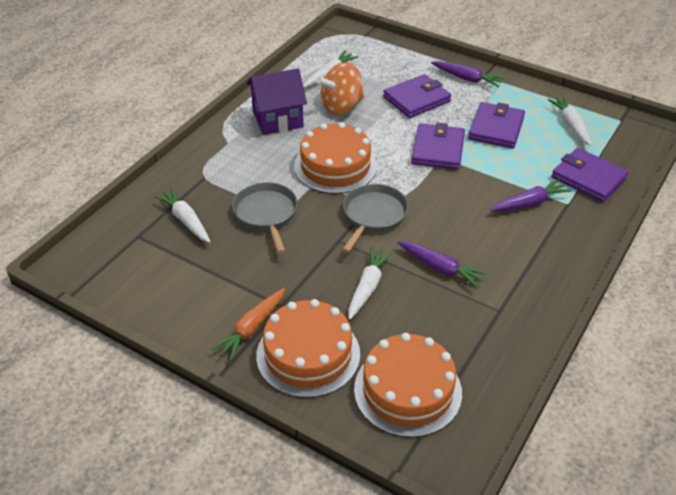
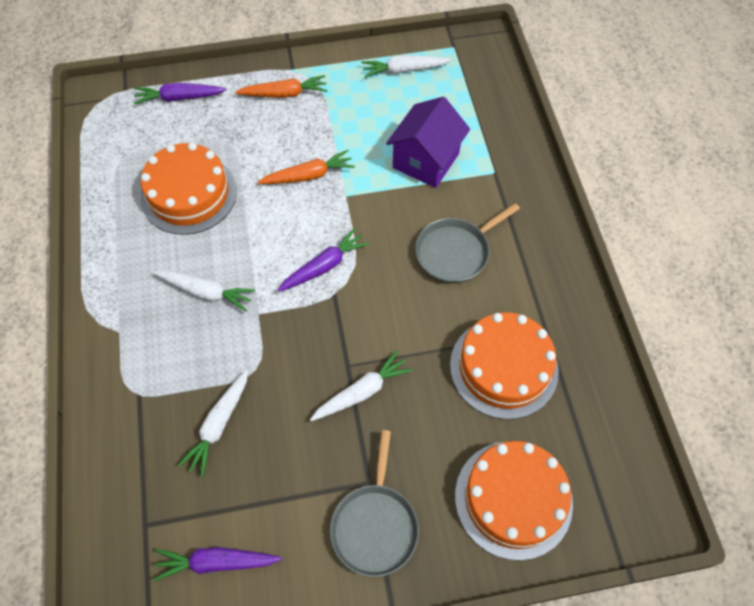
orange carrot: [211,288,285,361] = 1 -> [235,75,327,98] [258,150,355,184] = 2
orange spinning top: [317,62,364,115] = 1 -> none = 0
purple wallet: [383,74,451,118] [411,123,465,170] [468,102,525,148] [552,148,629,202] = 4 -> none = 0

